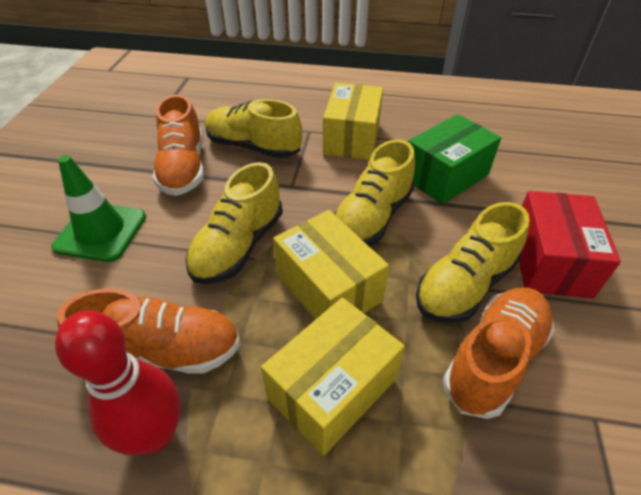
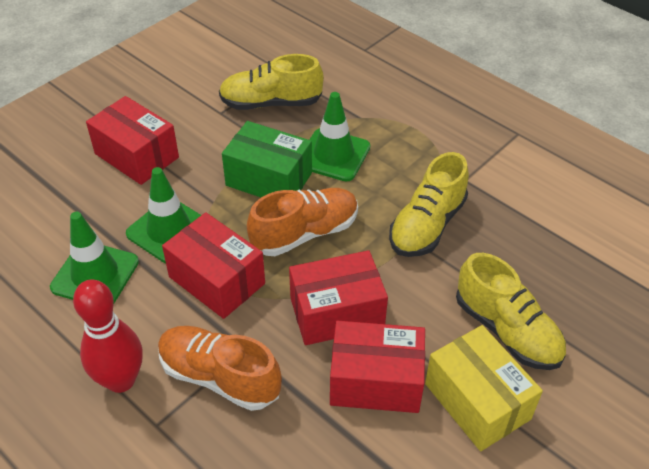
green traffic cone: [51,155,146,262] = 1 -> [50,212,139,303] [126,167,201,263] [309,92,370,182] = 3
orange shoe: [57,289,240,374] [153,95,204,196] [443,288,554,419] = 3 -> [158,326,282,411] [247,188,358,256] = 2
red box: [519,191,621,299] = 1 -> [86,96,179,185] [162,212,265,319] [289,250,388,345] [330,321,425,413] = 4
yellow box: [261,297,405,456] [273,210,389,320] [323,83,383,160] = 3 -> [425,325,543,451] = 1
yellow shoe: [186,162,283,284] [205,99,302,159] [334,139,415,246] [416,202,530,323] = 4 -> [219,54,324,110] [389,152,469,257] [456,253,566,370] = 3

